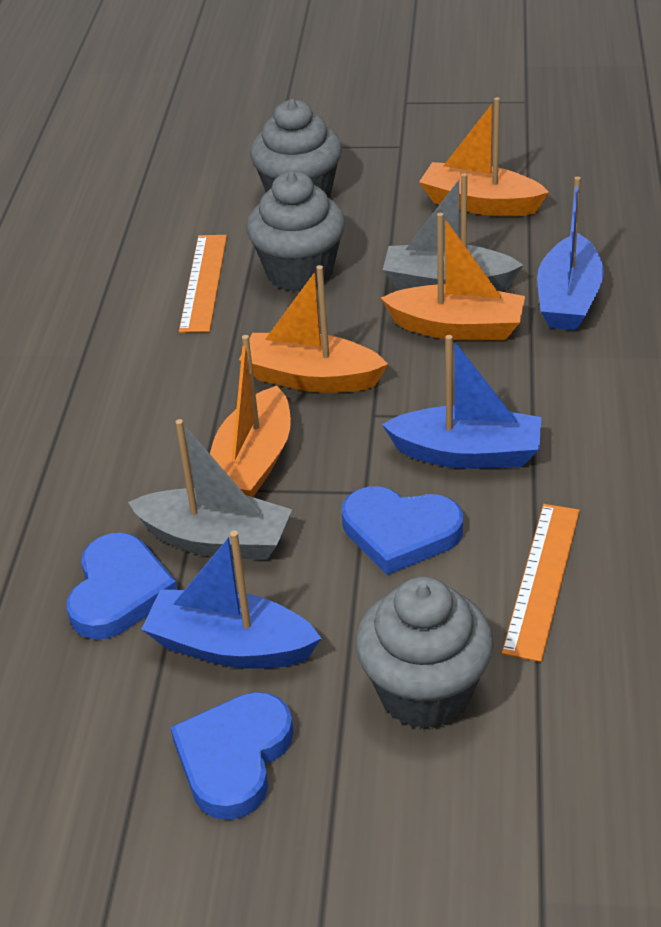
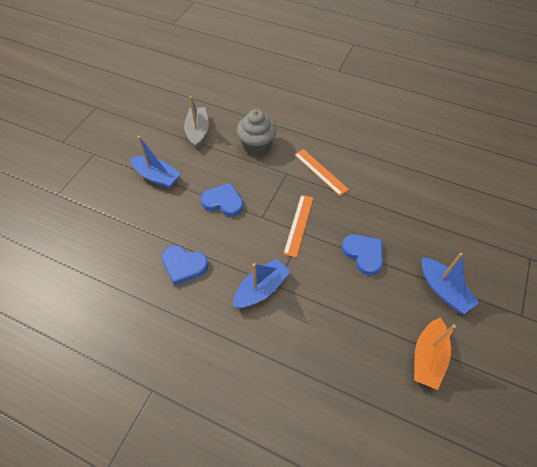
grey boat: [128,419,292,560] [383,173,523,291] = 2 -> [184,96,209,149] = 1
grey cupcake: [246,171,345,292] [250,99,342,198] [356,577,494,730] = 3 -> [237,109,277,156] = 1
orange boat: [210,335,291,497] [239,265,388,393] [381,213,525,340] [419,97,549,216] = 4 -> [414,317,456,390] = 1

